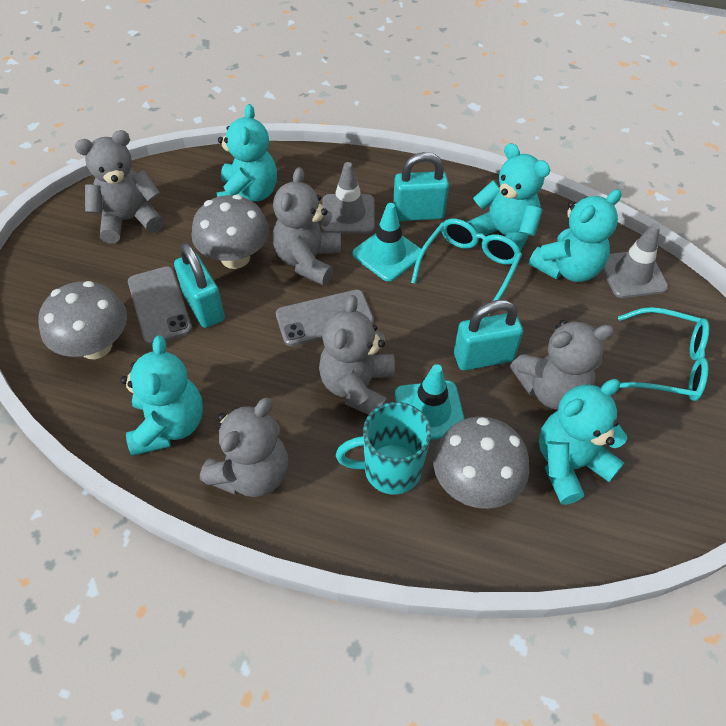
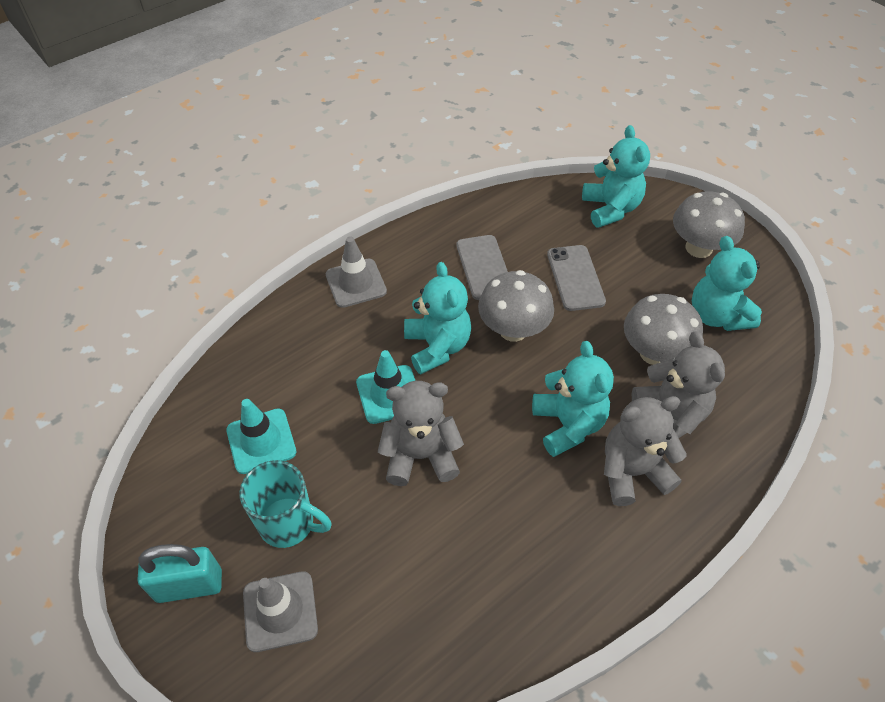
grey teddy bear: [75,130,164,244] [200,398,288,497] [273,167,341,286] [319,295,395,415] [510,320,614,410] = 5 -> [378,381,464,486] [604,396,687,506] [632,331,725,438] = 3
turquoise glasses: [411,219,522,315] [618,307,709,401] = 2 -> none = 0
turquoise padlock: [174,243,225,328] [393,152,449,221] [454,300,523,370] = 3 -> [137,544,222,603] = 1
turquoise teddy bear: [121,336,203,456] [216,104,277,202] [467,143,550,251] [529,189,622,282] [539,379,628,505] = 5 -> [404,262,471,374] [532,341,614,457] [582,125,650,228] [691,236,762,331] = 4

